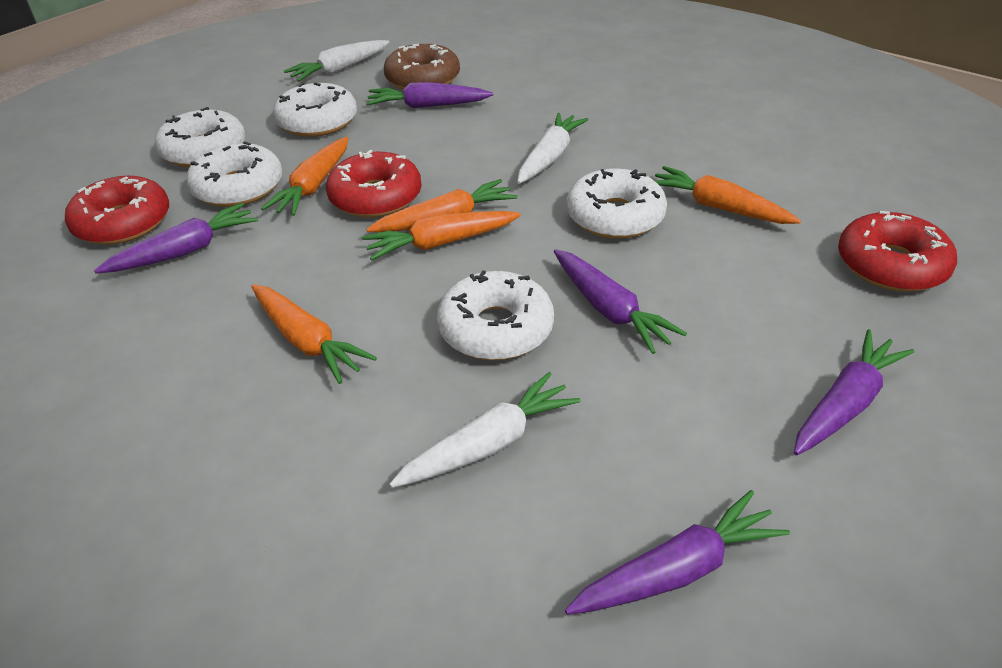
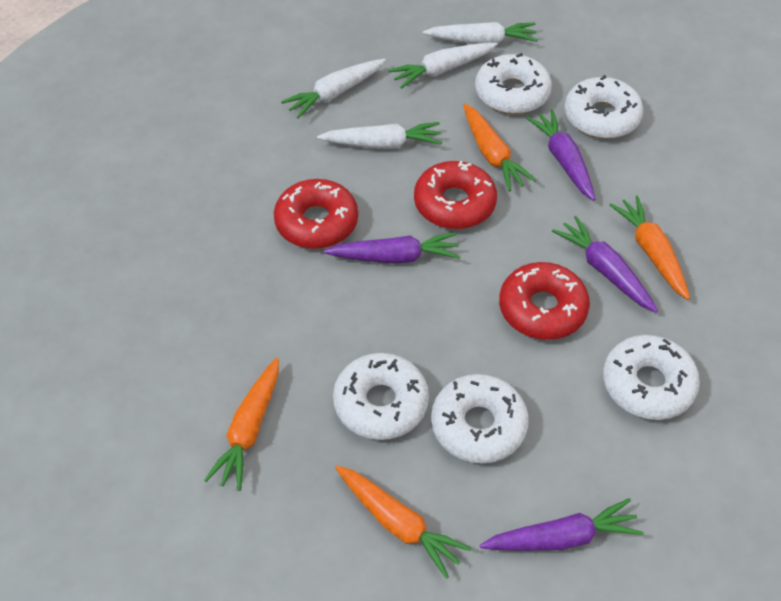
brown donut: [384,44,460,90] = 1 -> none = 0
orange carrot: [251,285,377,384] [261,137,348,216] [362,211,521,261] [366,179,518,232] [655,166,801,224] = 5 -> [204,357,279,491] [335,466,471,579] [463,104,536,191] [610,195,690,300] = 4
purple carrot: [94,203,258,274] [366,82,493,108] [554,249,687,354] [565,490,790,615] [794,329,915,455] = 5 -> [324,232,461,264] [480,498,643,551] [526,110,595,201] [552,216,658,312] = 4
white carrot: [284,40,390,82] [389,372,581,488] [517,113,589,184] = 3 -> [281,59,386,119] [317,122,442,149] [388,43,497,89] [423,22,538,44] = 4

